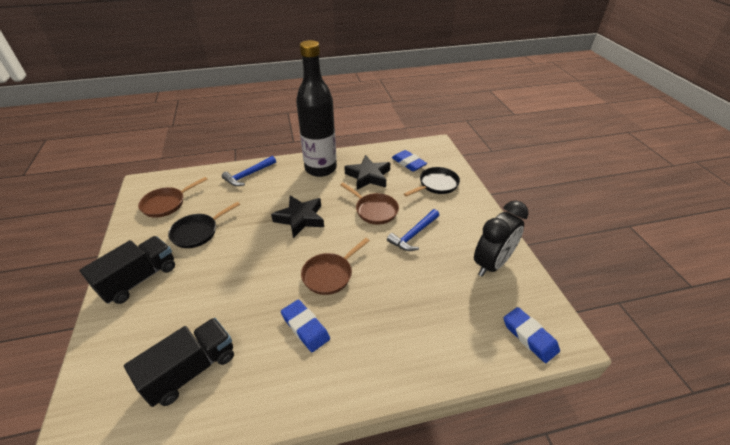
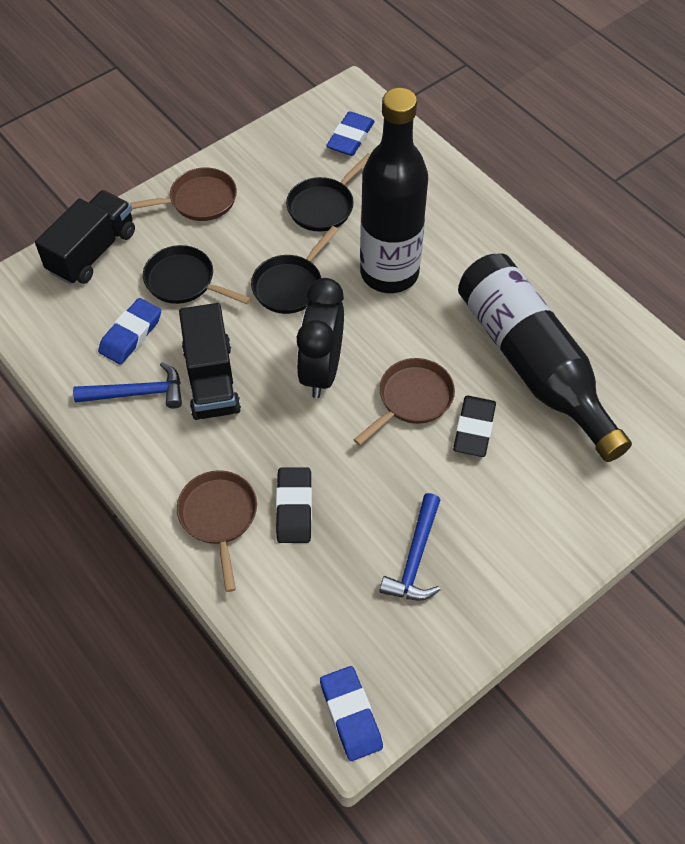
black bottle: [296,40,337,177] = 1 -> [360,88,428,293] [458,253,632,462] = 2
black eraser: none = 0 -> [276,467,312,543] [453,395,496,457] = 2
black pan: [168,202,240,248] [404,167,460,197] = 2 -> [143,245,251,304] [251,226,338,314] [286,153,370,232] = 3
black star: [271,195,324,238] [344,155,390,190] = 2 -> none = 0

